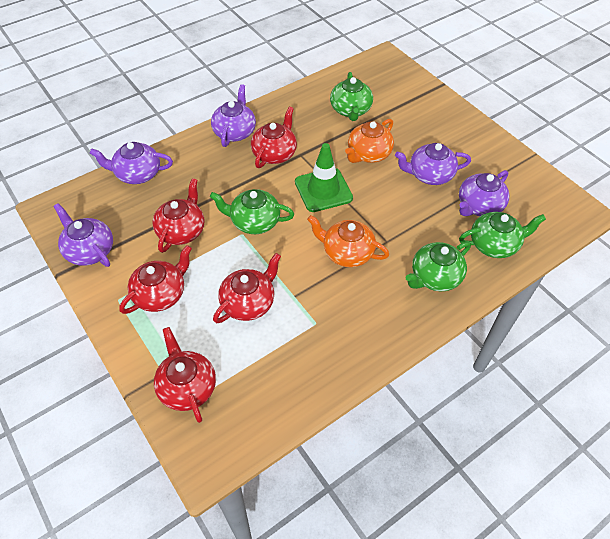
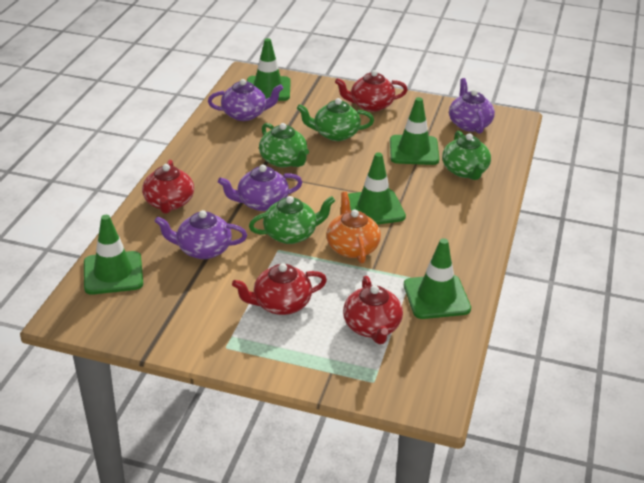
green traffic cone: [295,143,353,212] = 1 -> [84,215,143,295] [247,38,291,101] [348,152,406,225] [390,97,439,165] [404,238,471,319] = 5
orange teapot: [307,215,389,267] [345,119,394,163] = 2 -> [326,192,381,264] = 1
purple teapot: [53,203,113,267] [89,142,173,184] [211,84,256,147] [395,143,471,185] [459,170,509,216] = 5 -> [154,210,247,259] [208,79,283,121] [218,165,303,211] [449,78,495,134] = 4
red teapot: [119,245,192,314] [152,178,205,253] [154,327,216,423] [213,253,281,323] [251,107,297,168] = 5 -> [142,160,194,214] [232,263,327,315] [335,70,408,112] [343,276,403,344] = 4

